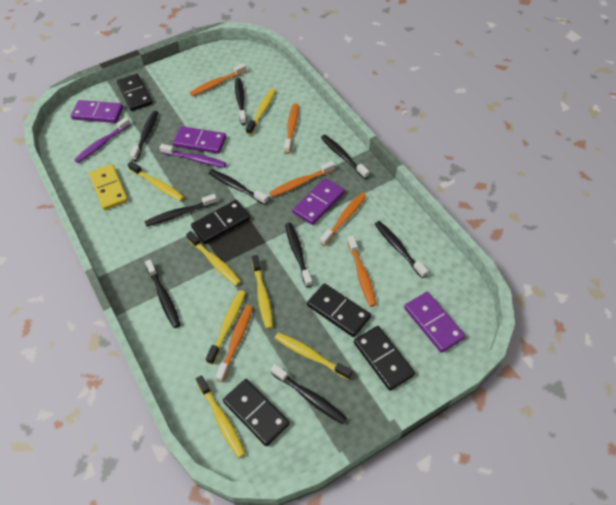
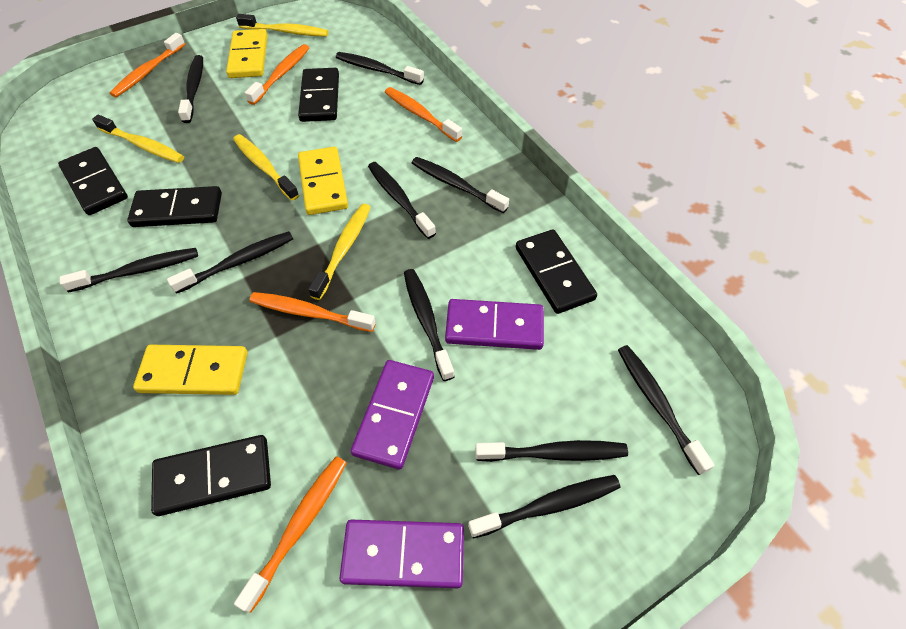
black toothbrush: [130,111,158,161] [145,194,217,227] [145,259,181,328] [208,169,268,205] [235,78,247,125] [271,364,347,424] [285,223,313,287] [321,135,369,179] [375,221,428,278] = 9 -> [60,248,198,292] [167,231,293,294] [178,55,203,123] [336,52,424,85] [368,162,436,239] [404,269,454,381] [412,157,509,213] [468,475,620,539] [475,440,628,462] [618,345,715,475] = 10
orange toothbrush: [190,63,246,96] [215,305,253,382] [269,161,335,197] [284,103,298,154] [320,193,366,246] [347,235,377,307] = 6 -> [110,33,185,98] [234,456,347,613] [245,44,309,105] [249,292,376,332] [385,87,462,142] = 5
purple domino: [71,100,123,123] [173,126,226,154] [293,178,345,225] [404,292,465,353] = 4 -> [340,520,464,588] [351,360,434,469] [445,299,544,350] = 3
purple toothbrush: [74,117,131,163] [159,144,226,168] = 2 -> none = 0
yellow domino: [89,164,128,210] = 1 -> [133,345,248,395] [226,29,268,78] [298,147,348,215] = 3
yellow toothbrush: [127,161,184,201] [186,231,241,286] [196,375,246,458] [206,290,246,364] [246,88,276,135] [252,255,273,329] [275,332,352,380] = 7 -> [92,115,184,163] [233,134,299,201] [236,14,328,37] [308,204,371,300] = 4

